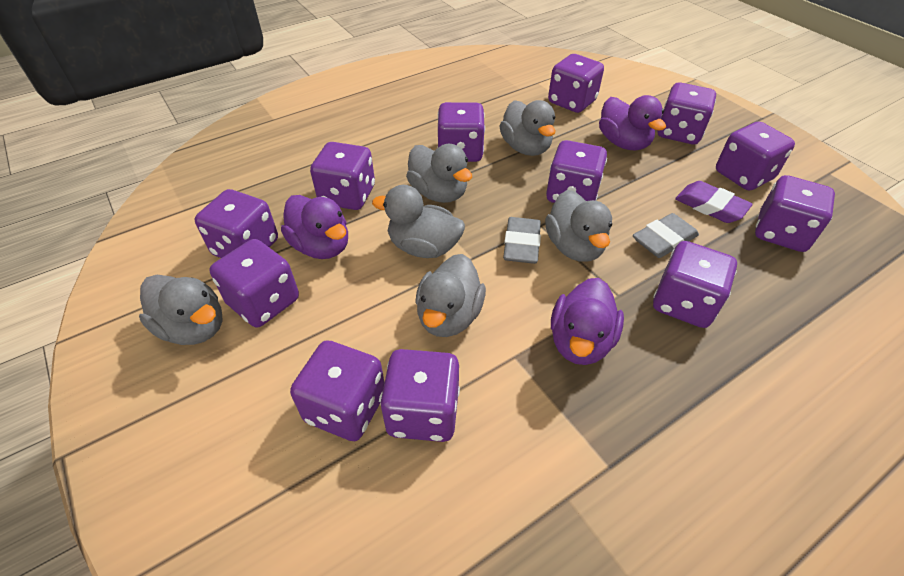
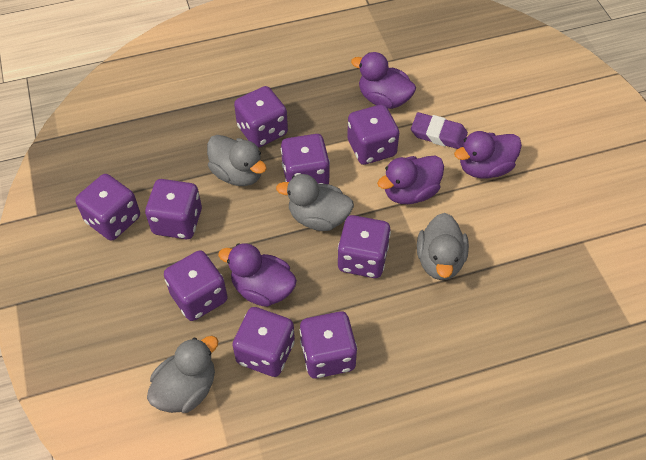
grey duck: [139,275,223,345] [372,185,465,258] [406,144,472,203] [415,254,486,337] [500,100,555,156] [545,190,612,262] = 6 -> [147,336,218,413] [207,135,267,186] [276,174,354,231] [417,213,469,280] = 4
grey eraser: [503,217,541,264] [633,213,699,258] = 2 -> none = 0
purple dice: [195,189,278,258] [209,239,299,327] [290,340,385,441] [310,142,375,210] [380,349,460,442] [437,102,485,162] [546,140,607,203] [548,54,604,113] [653,241,737,328] [657,82,716,144] [716,122,795,191] [755,175,835,252] = 12 -> [75,174,140,241] [145,179,202,239] [164,251,228,321] [232,307,295,377] [234,86,288,148] [281,134,330,184] [299,311,357,379] [338,215,391,278] [347,104,399,165] = 9
purple duck: [281,195,348,259] [551,278,624,365] [599,95,666,151] = 3 -> [218,243,297,307] [351,52,416,109] [377,156,444,204] [454,131,522,179] = 4

